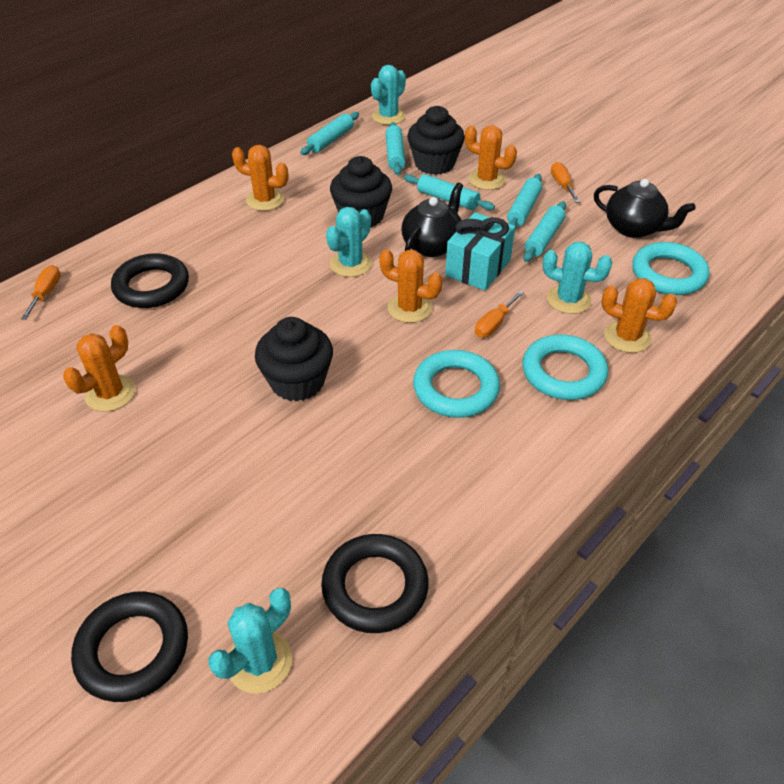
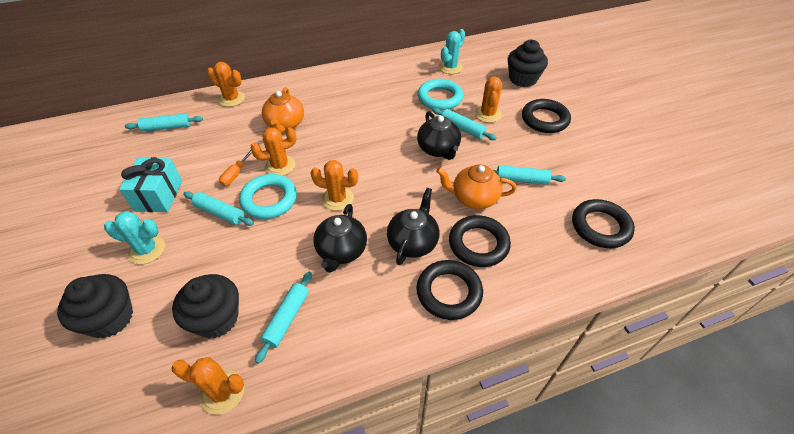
black ring: [71,591,188,702] [111,253,189,308] [321,534,428,633] = 3 -> [416,260,483,320] [449,215,511,267] [522,99,571,133] [572,199,635,248] = 4
black teapot: [402,182,463,257] [594,179,696,238] = 2 -> [313,204,367,273] [387,188,439,265] [417,111,461,160] = 3
orange screwdriver: [21,265,61,320] [475,290,524,338] [551,162,580,203] = 3 -> [219,150,252,186] = 1
orange teapot: none = 0 -> [262,87,304,133] [436,164,517,209] = 2
turquoise cactus: [208,588,292,694] [326,207,372,277] [371,65,406,125] [542,242,612,314] = 4 -> [104,211,165,264] [439,29,465,74] = 2
turquoise ring: [413,350,500,418] [522,334,608,400] [632,242,710,295] = 3 -> [239,174,297,219] [418,79,463,110] = 2

